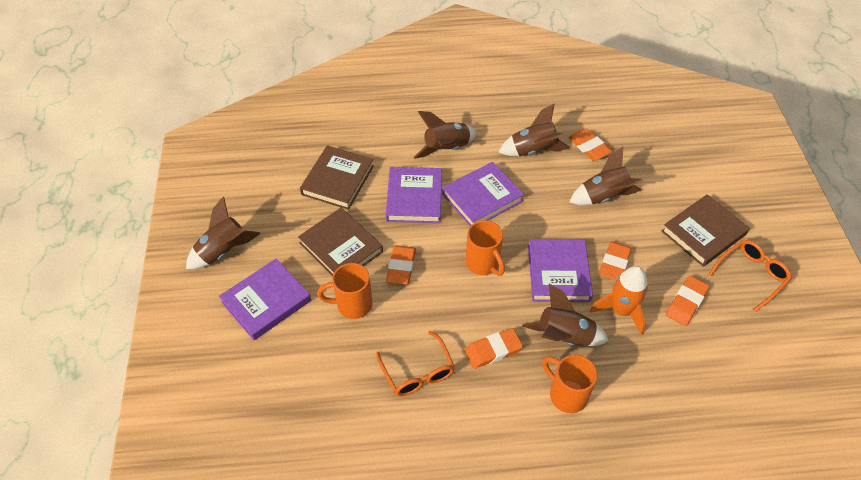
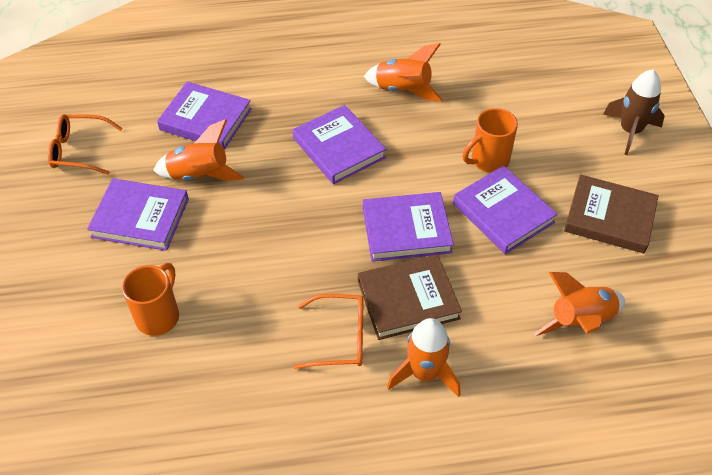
brown book: [298,208,383,276] [300,145,374,210] [661,194,750,267] = 3 -> [358,254,462,340] [564,175,659,254] = 2
brown rocket: [186,197,260,269] [414,111,477,159] [499,104,570,156] [522,284,609,347] [570,147,643,205] = 5 -> [603,69,665,155] = 1
orange eraser: [386,245,416,285] [464,328,523,369] [568,129,612,161] [599,241,631,280] [666,276,709,326] = 5 -> none = 0
orange mug: [317,263,373,319] [466,220,505,276] [542,355,597,413] = 3 -> [122,263,179,336] [462,108,518,173] = 2
orange rocket: [590,266,648,335] = 1 -> [153,119,245,181] [364,43,443,102] [387,318,461,397] [534,272,625,336] = 4
purple book: [219,258,311,340] [386,167,442,223] [442,162,524,226] [528,239,593,302] = 4 -> [87,178,189,251] [157,81,252,150] [293,105,386,184] [363,192,454,262] [453,166,558,254] = 5

